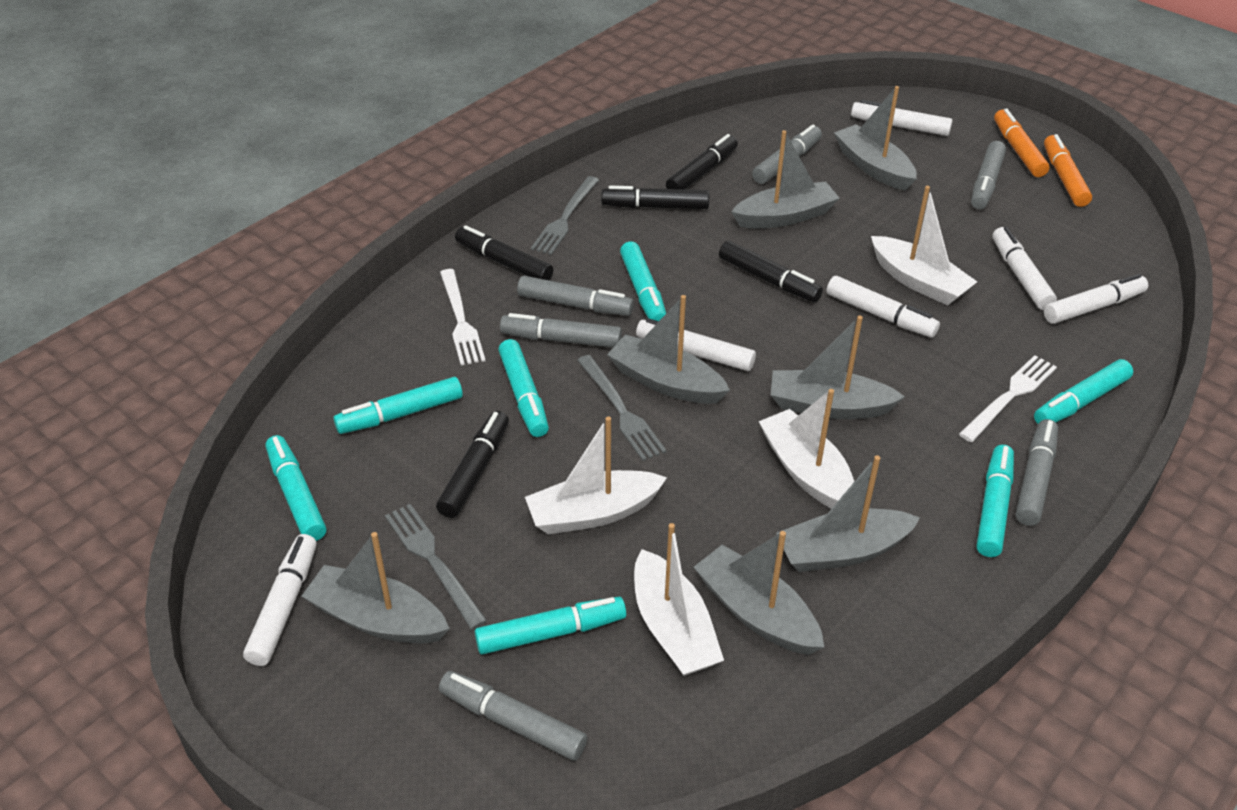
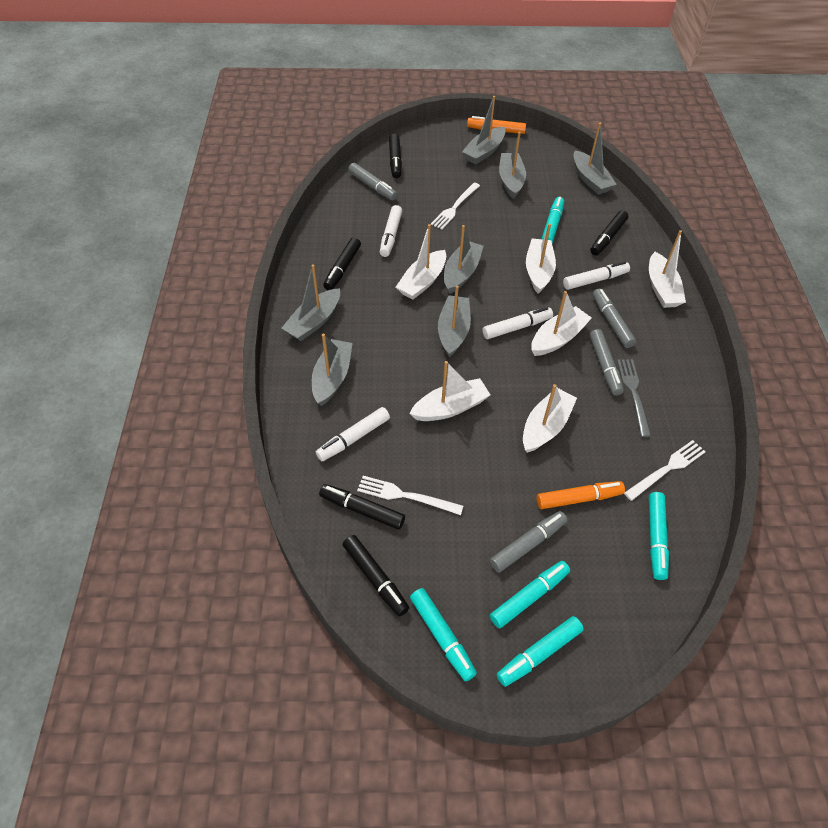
grey fork: [385,504,487,629] [531,176,599,255] [577,355,667,461] = 3 -> [617,359,651,437] = 1
grey marker: [439,671,587,761] [500,313,622,348] [517,276,634,316] [752,125,822,184] [971,141,1006,209] [1016,419,1058,526] = 6 -> [348,163,398,200] [490,511,567,573] [589,329,624,396] [592,289,636,348] = 4
turquoise marker: [266,435,326,541] [334,377,463,434] [475,597,626,655] [498,339,549,437] [620,241,666,321] [977,445,1014,557] [1034,359,1133,424] = 7 -> [410,588,477,681] [490,561,570,628] [497,616,584,687] [541,197,564,243] [649,492,669,580] = 5
white boat: [525,416,667,534] [634,523,724,676] [759,389,854,509] [871,186,977,306] = 4 -> [396,224,446,299] [409,361,490,421] [523,384,577,453] [526,224,556,294] [531,291,592,356] [649,230,686,308] = 6
white fork: [440,269,485,365] [959,355,1057,442] = 2 -> [357,476,463,515] [431,183,480,229] [624,440,706,501] = 3
white marker: [243,534,317,666] [636,318,756,371] [826,276,940,337] [851,100,953,136] [992,227,1057,310] [1044,274,1148,324] = 6 -> [316,407,390,461] [380,205,402,257] [482,307,553,339] [563,261,630,290] = 4

